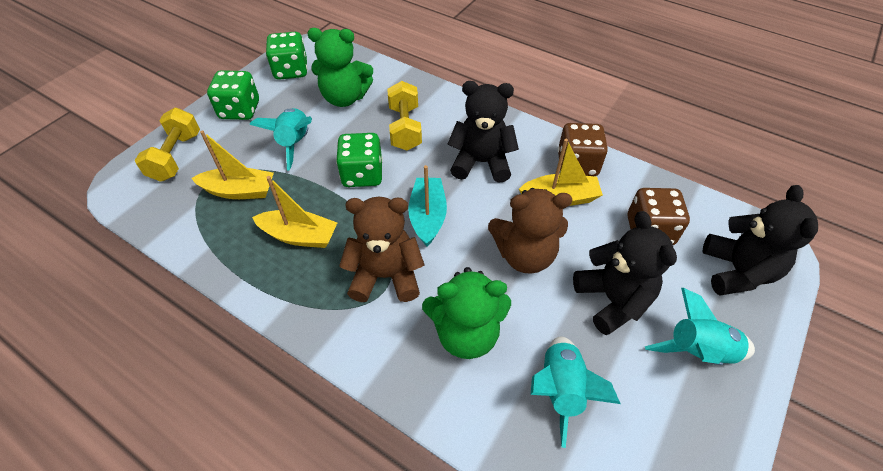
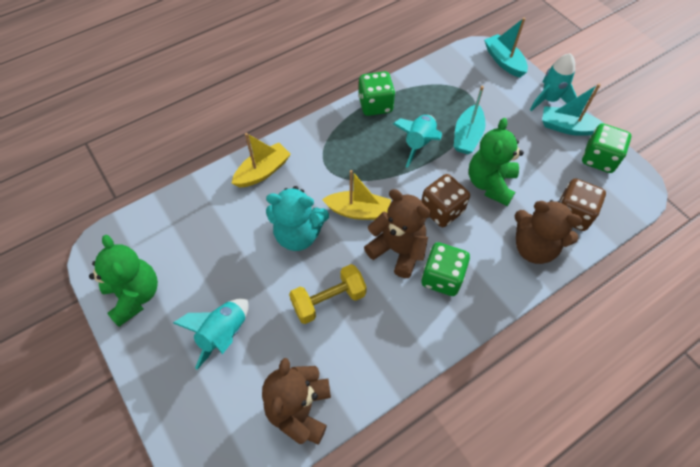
black teddy bear: [448,81,519,183] [573,211,677,335] [703,185,818,295] = 3 -> none = 0
brown teddy bear: [339,197,425,302] [488,188,572,274] = 2 -> [262,358,331,445] [364,189,431,278] [515,200,582,264] = 3
turquoise boat: [408,165,447,246] = 1 -> [454,86,486,154] [484,18,528,78] [542,84,604,136] = 3
turquoise teddy bear: none = 0 -> [266,186,329,251] = 1
yellow boat: [191,130,274,199] [252,176,337,248] [519,139,603,206] = 3 -> [232,133,291,188] [322,170,391,220] = 2
yellow dumbbell: [135,108,200,182] [387,81,422,151] = 2 -> [289,264,367,324] = 1

